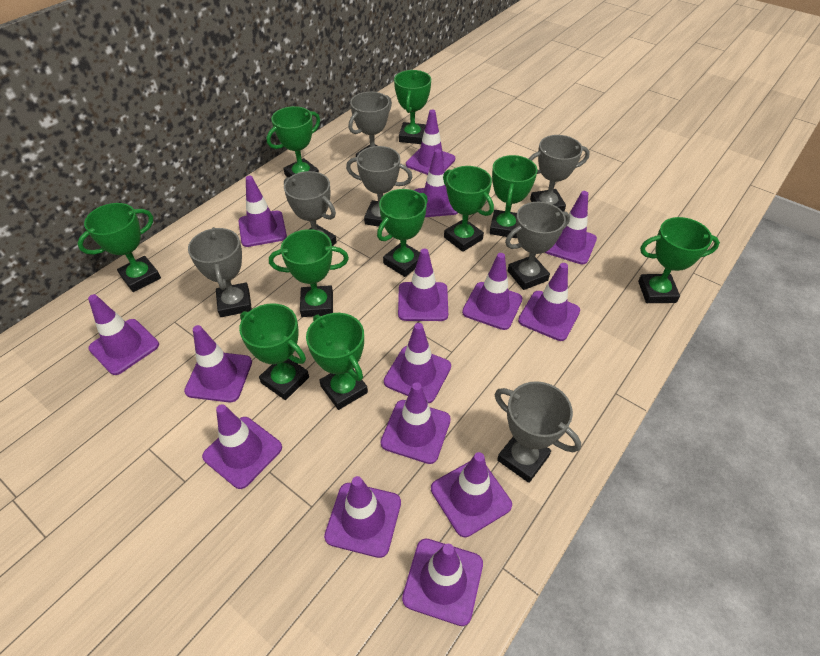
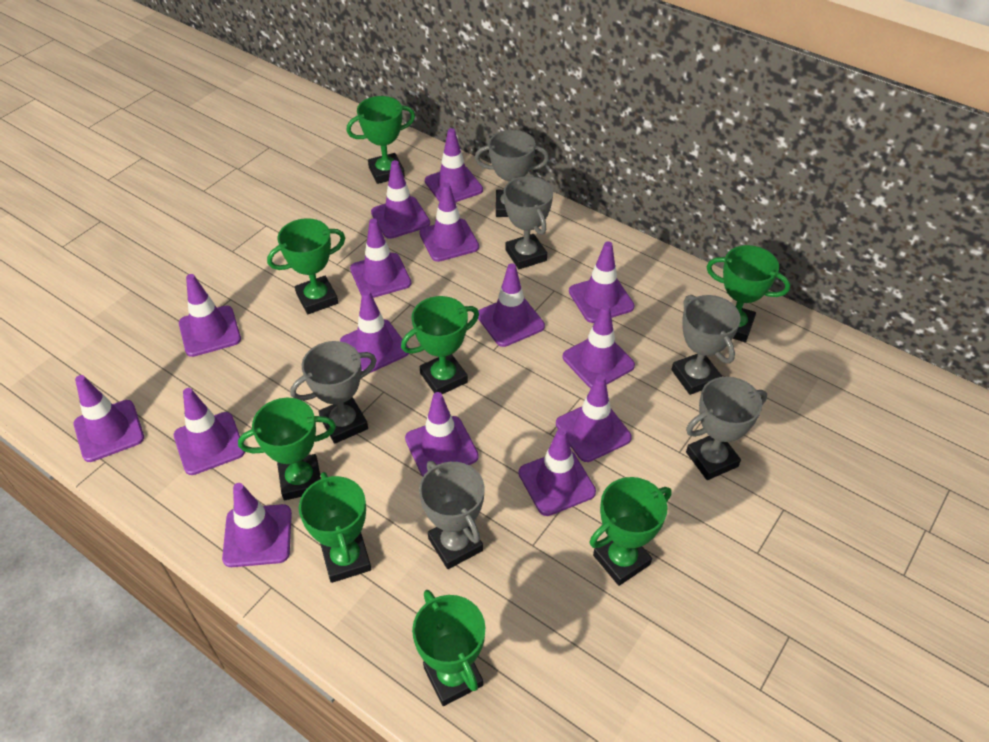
green trophy: [77,203,161,292] [239,303,309,400] [267,106,320,177] [269,229,349,317] [306,313,368,410] [377,189,428,277] [394,70,431,144] [443,166,494,252] [490,155,537,238] [638,217,720,303] = 10 -> [238,398,336,500] [267,218,345,314] [299,472,371,583] [347,96,415,184] [401,296,479,394] [412,590,486,706] [589,477,672,586] [706,245,790,342] = 8
grey trophy: [188,227,252,317] [284,171,337,246] [346,146,413,228] [349,92,392,157] [495,381,581,483] [505,202,570,290] [528,135,590,212] = 7 -> [290,341,377,444] [419,461,485,569] [475,130,549,217] [504,176,553,269] [671,295,741,395] [686,377,767,480] = 6

